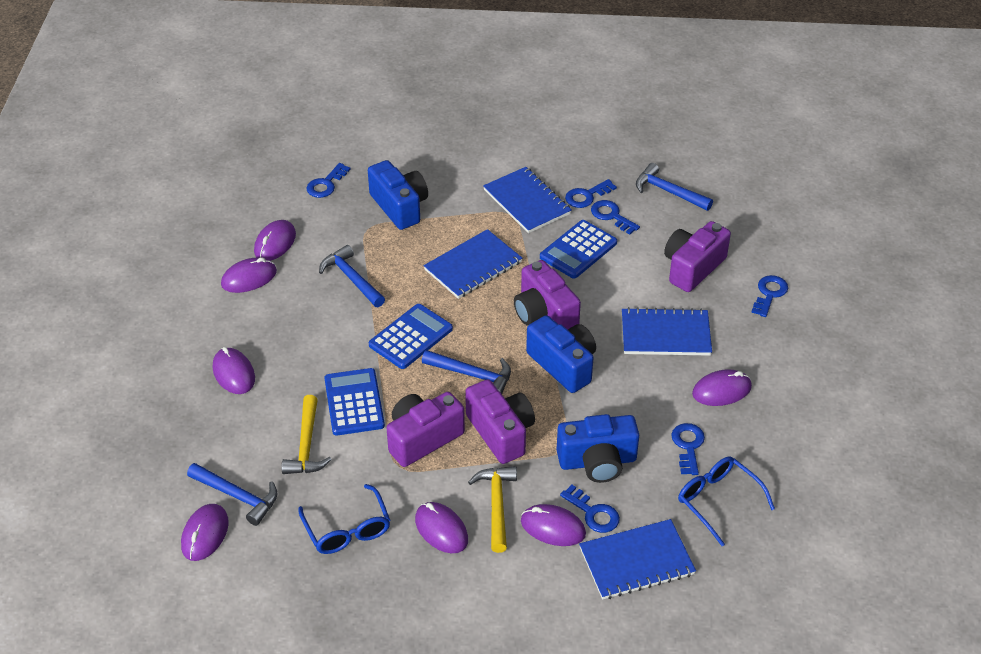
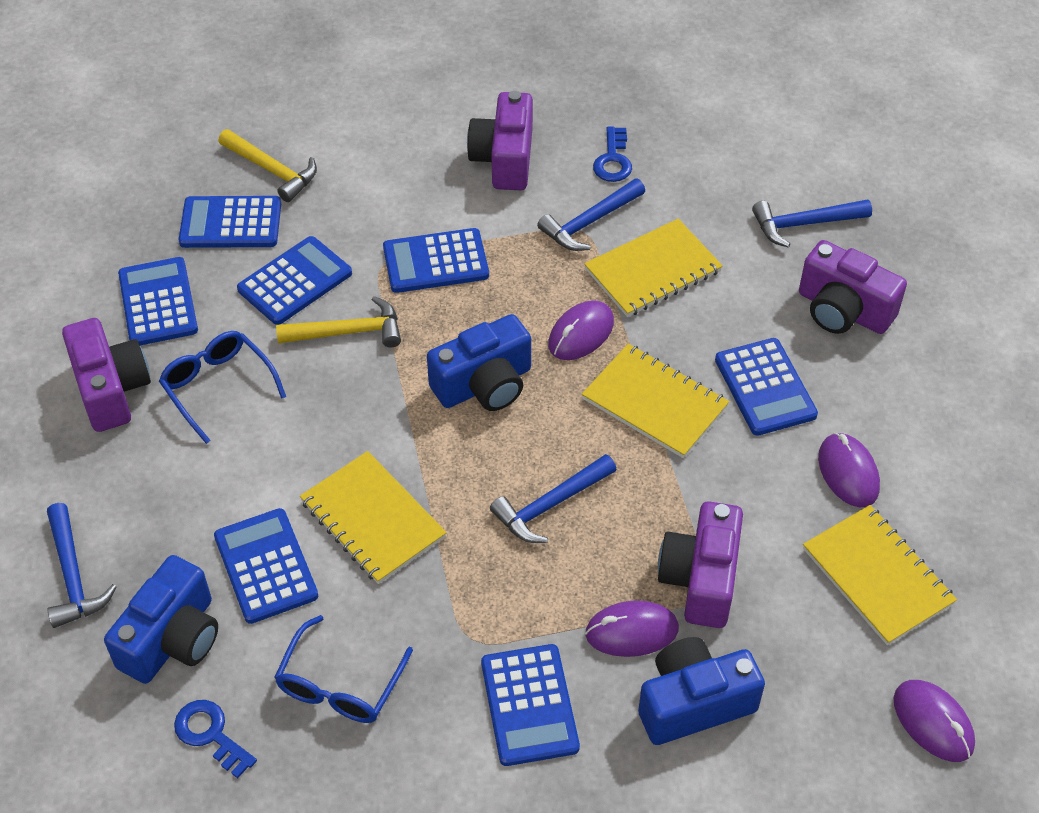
blue calculator: [324,368,385,435] [369,304,453,369] [540,220,617,279] = 3 -> [118,257,198,345] [179,196,281,248] [214,508,318,624] [237,236,352,325] [383,228,489,293] [481,644,580,766] [715,338,818,436] = 7
blue key: [306,163,351,198] [560,485,620,533] [565,179,617,208] [591,200,640,235] [671,423,705,475] [751,275,788,317] = 6 -> [174,700,257,778] [593,126,632,182] = 2
blue notebook: [424,229,522,299] [483,167,572,233] [579,519,696,600] [622,307,712,356] = 4 -> none = 0
purple mouse: [181,504,229,561] [213,347,255,394] [221,257,277,293] [254,220,296,261] [415,502,468,553] [521,504,586,546] [692,369,752,406] = 7 -> [548,300,614,360] [585,601,679,657] [818,433,880,507] [894,680,975,762] = 4
yellow notebook: none = 0 -> [300,451,447,584] [582,344,729,458] [584,219,723,317] [803,505,957,645] = 4

